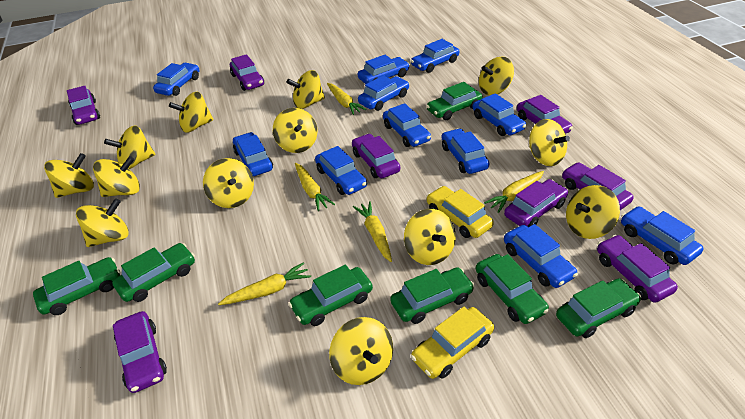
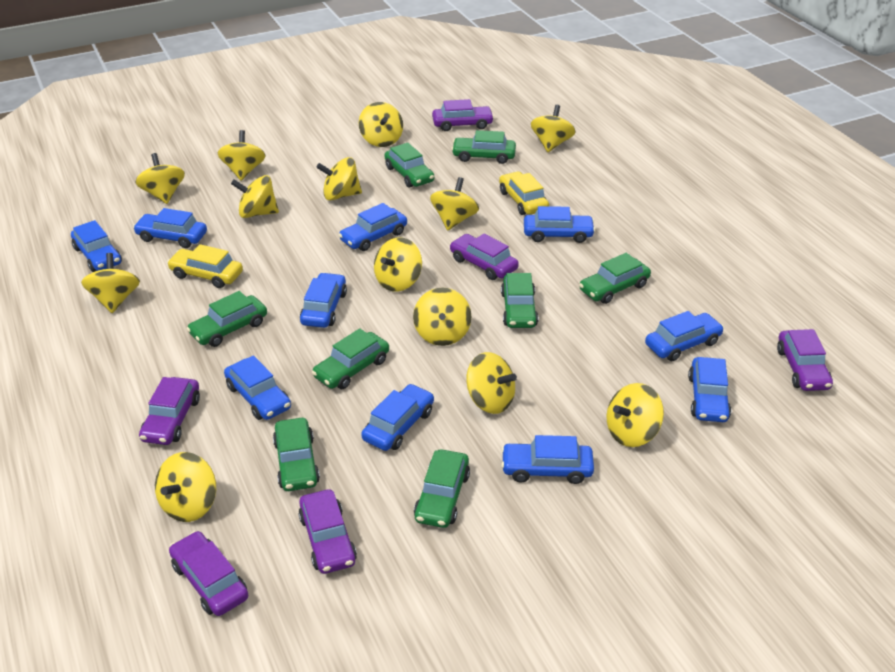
blue car: [153,63,199,96] [233,132,273,176] [315,146,367,195] [358,55,410,84] [358,75,409,111] [383,103,431,147] [411,39,459,73] [441,128,489,174] [472,93,526,136] [504,224,578,288] [621,206,703,265] = 11 -> [71,220,122,272] [133,208,207,248] [224,355,291,420] [300,273,347,328] [339,203,407,251] [361,384,434,451] [501,435,594,484] [524,206,595,243] [645,311,724,361] [688,357,731,422] = 10
green car: [33,257,120,315] [112,243,195,302] [289,264,373,326] [390,267,475,324] [426,82,483,120] [476,254,549,324] [556,279,641,338] = 7 -> [187,291,267,347] [273,418,320,491] [312,328,389,389] [384,143,434,188] [414,449,470,528] [451,130,516,164] [501,273,538,328] [579,253,651,304] = 8
purple car: [67,86,100,125] [113,311,167,393] [230,54,264,91] [352,134,400,178] [504,179,568,227] [517,95,573,134] [562,162,634,210] [597,235,678,303] = 8 -> [139,377,200,445] [169,531,248,616] [298,489,357,574] [432,99,494,131] [450,234,519,280] [777,329,833,391] = 6
yellow carrot: [218,262,311,305] [295,163,335,211] [327,83,366,115] [353,201,392,262] [484,171,544,213] = 5 -> none = 0

